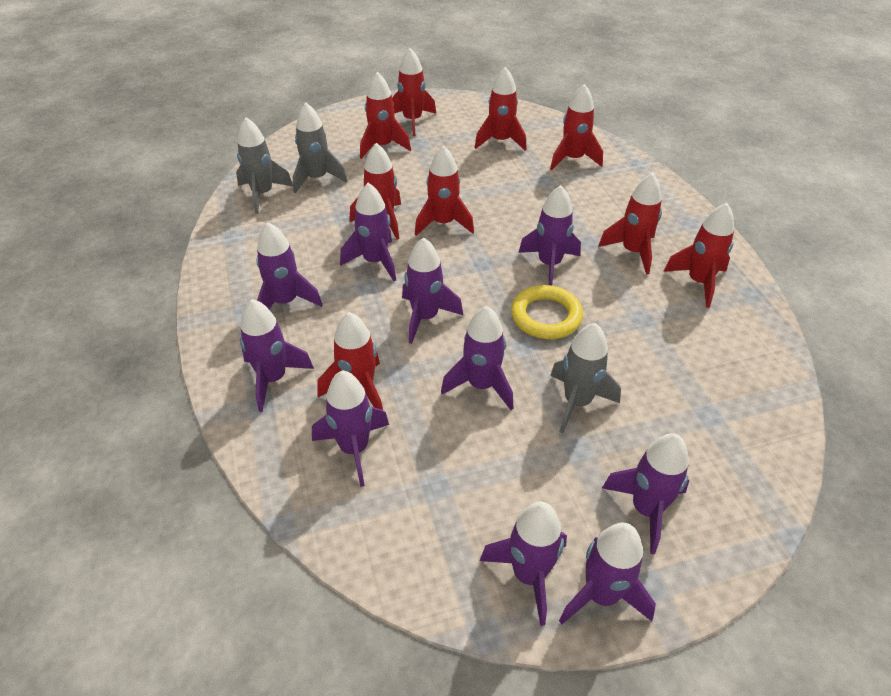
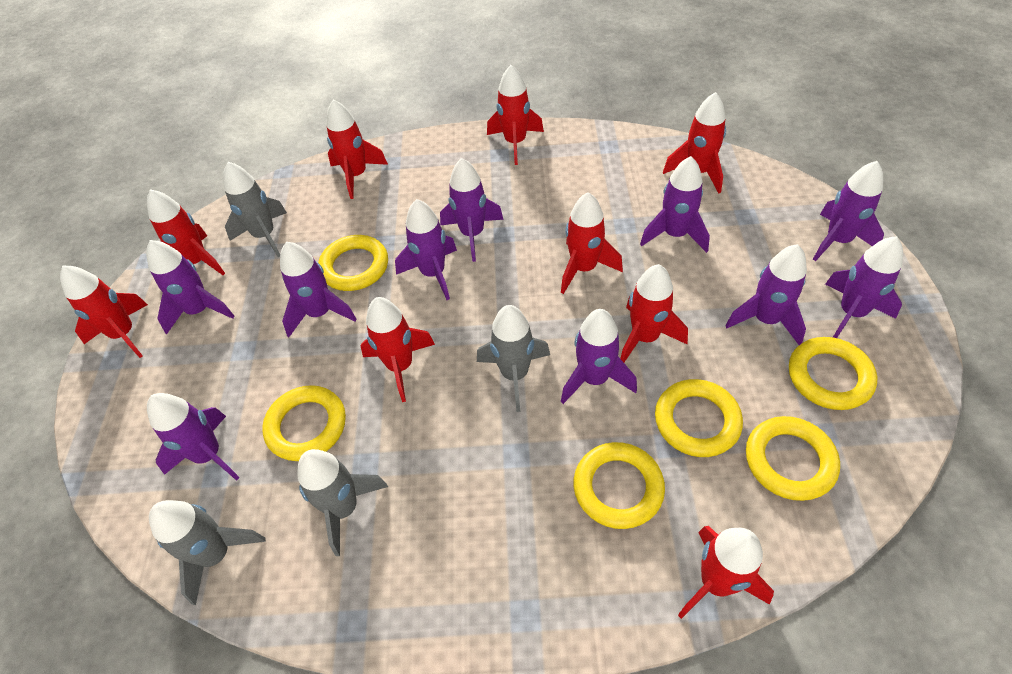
grey rocket: [236,117,293,214] [293,102,348,194] [550,323,621,433] = 3 -> [149,500,266,605] [223,162,287,257] [297,449,388,556] [477,305,550,412] = 4
yellow ring: [511,285,583,339] = 1 -> [262,385,346,461] [318,235,388,291] [573,442,665,529] [655,379,743,457] [746,416,840,501] [789,337,877,410] = 6

